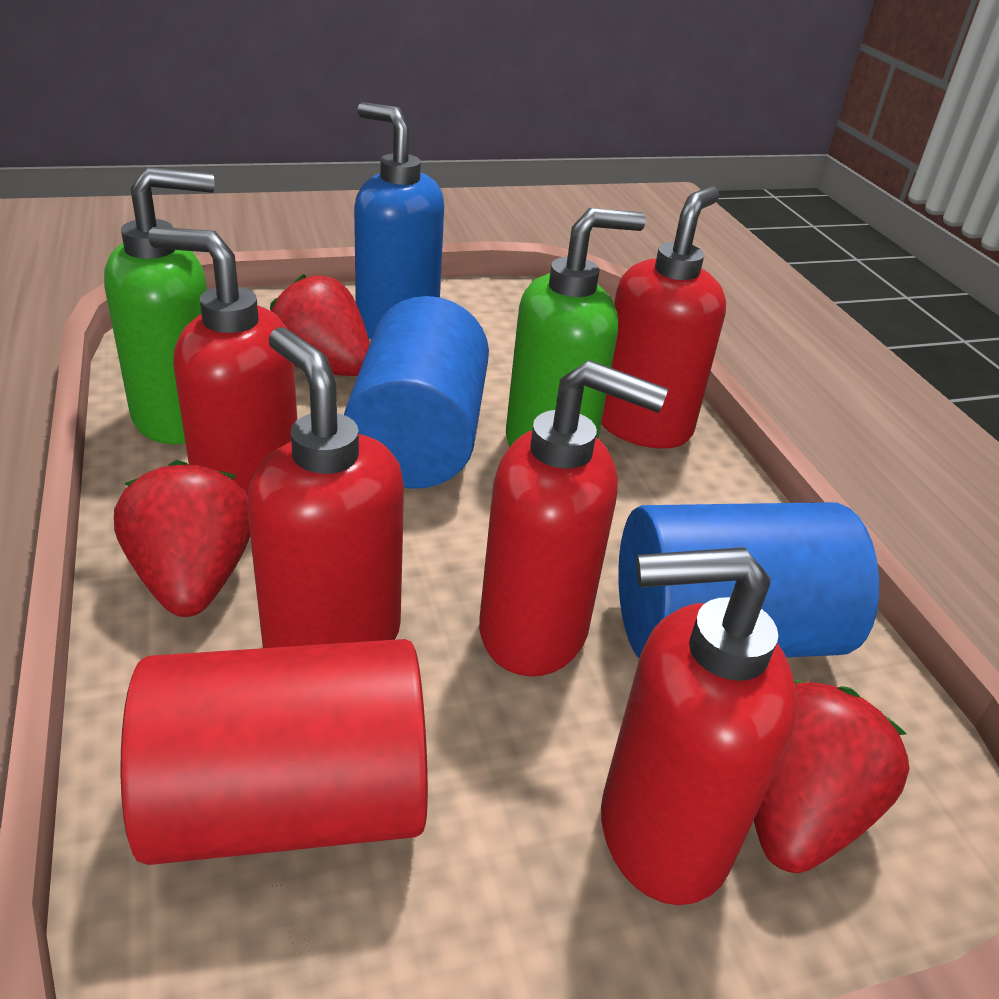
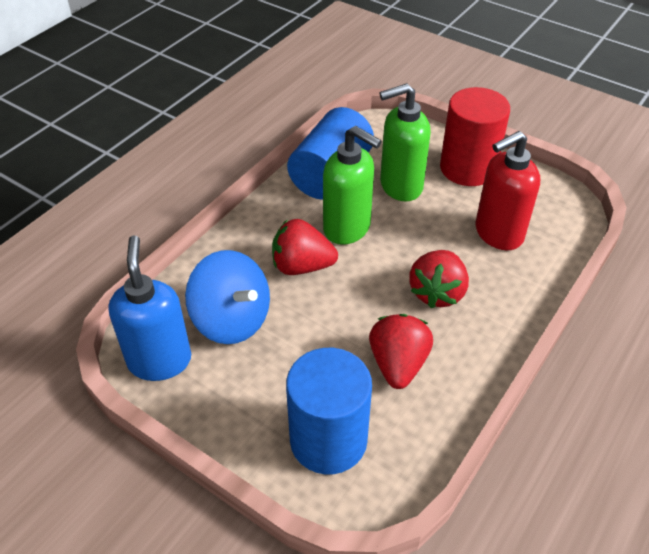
blue spinning top: none = 0 -> [185,250,270,344] = 1
red soap dispenser: [148,227,297,496] [247,327,404,648] [479,360,668,676] [601,186,726,449] [601,547,797,905] = 5 -> [476,131,540,250] = 1

